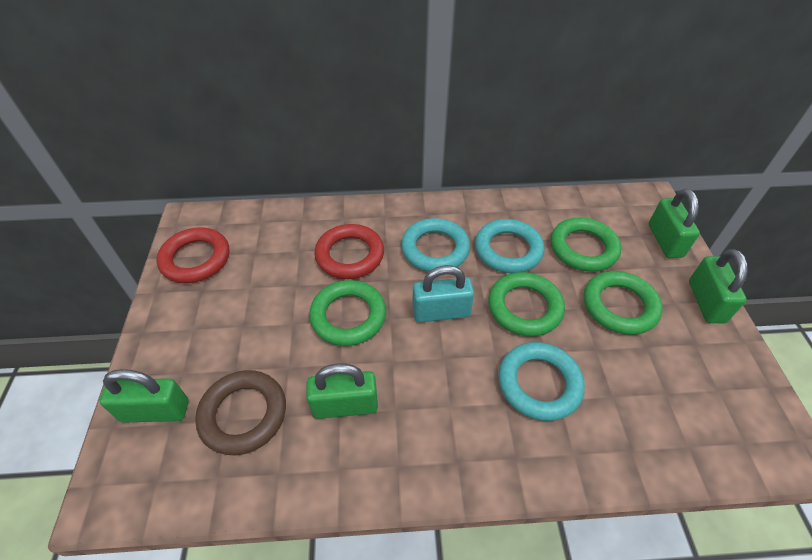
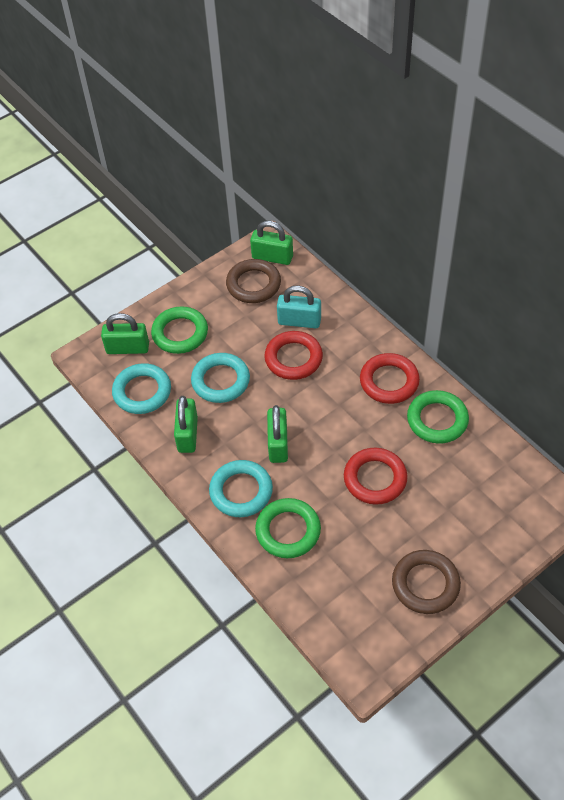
brown ring: [195,370,286,455] = 1 -> [226,259,281,303] [392,550,461,614] = 2
green ring: [309,280,386,346] [488,272,565,337] [551,217,621,272] [584,271,663,335] = 4 -> [151,306,208,354] [255,498,321,558] [407,390,469,444] = 3
red ring: [156,227,229,283] [314,224,384,279] = 2 -> [264,331,323,380] [344,448,408,505] [360,353,420,404] = 3

